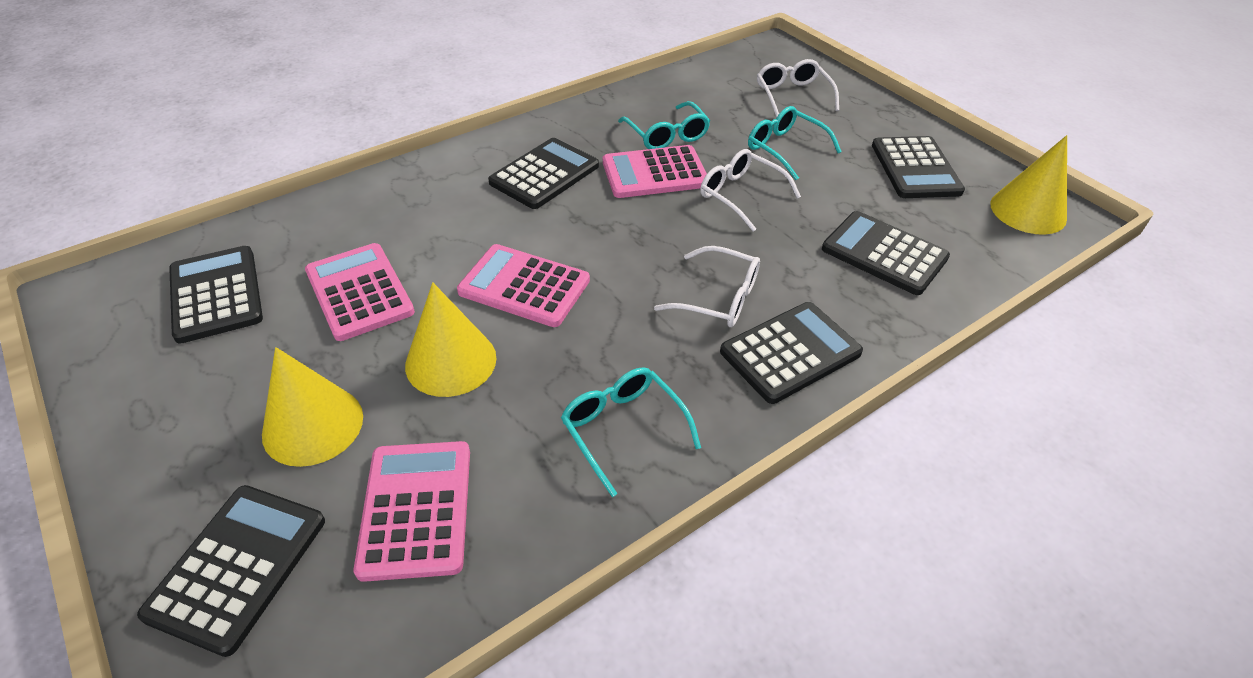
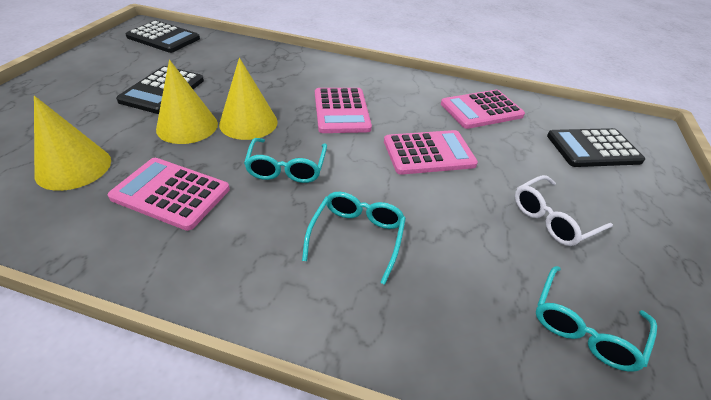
black calculator: [137,485,325,657] [169,246,263,344] [488,138,599,209] [720,302,863,404] [822,211,950,295] [872,136,965,198] = 6 -> [116,66,204,114] [126,21,200,53] [547,128,645,167] = 3
white glasses: [654,246,760,327] [700,149,801,232] [757,59,839,118] = 3 -> [515,175,613,246] = 1

